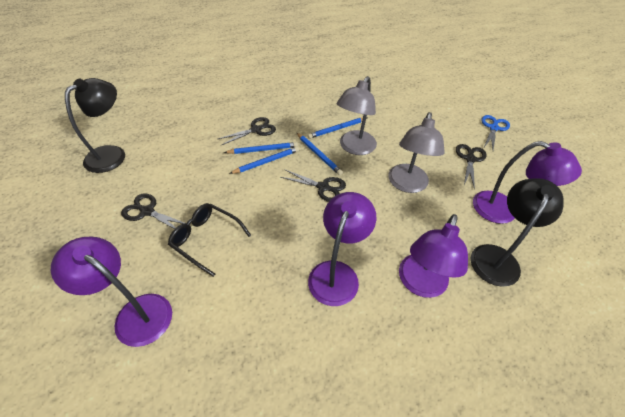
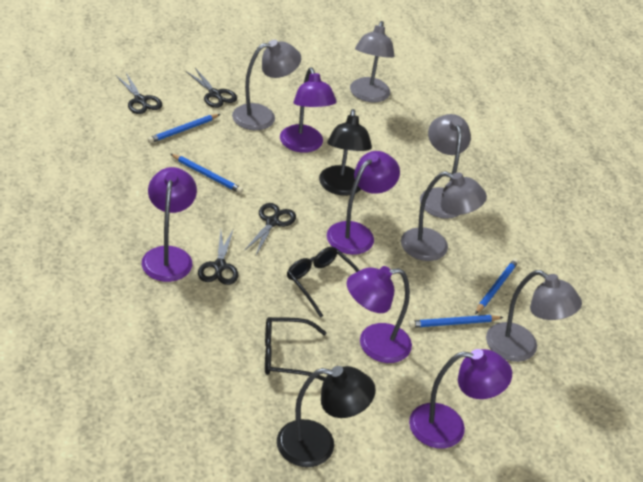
black glasses: [168,203,251,277] = 1 -> [265,317,327,381] [287,247,360,318] = 2
blue scissors: [481,115,510,150] = 1 -> none = 0
grey lamp: [337,76,377,155] [388,112,445,193] = 2 -> [232,40,301,130] [350,21,394,102] [401,172,487,261] [420,114,471,219] [486,270,582,362] = 5
purple lamp: [51,236,172,347] [308,192,376,306] [399,214,468,298] [473,141,582,224] = 4 -> [142,167,197,282] [280,68,337,153] [327,151,400,255] [347,266,412,363] [409,349,512,448] = 5

